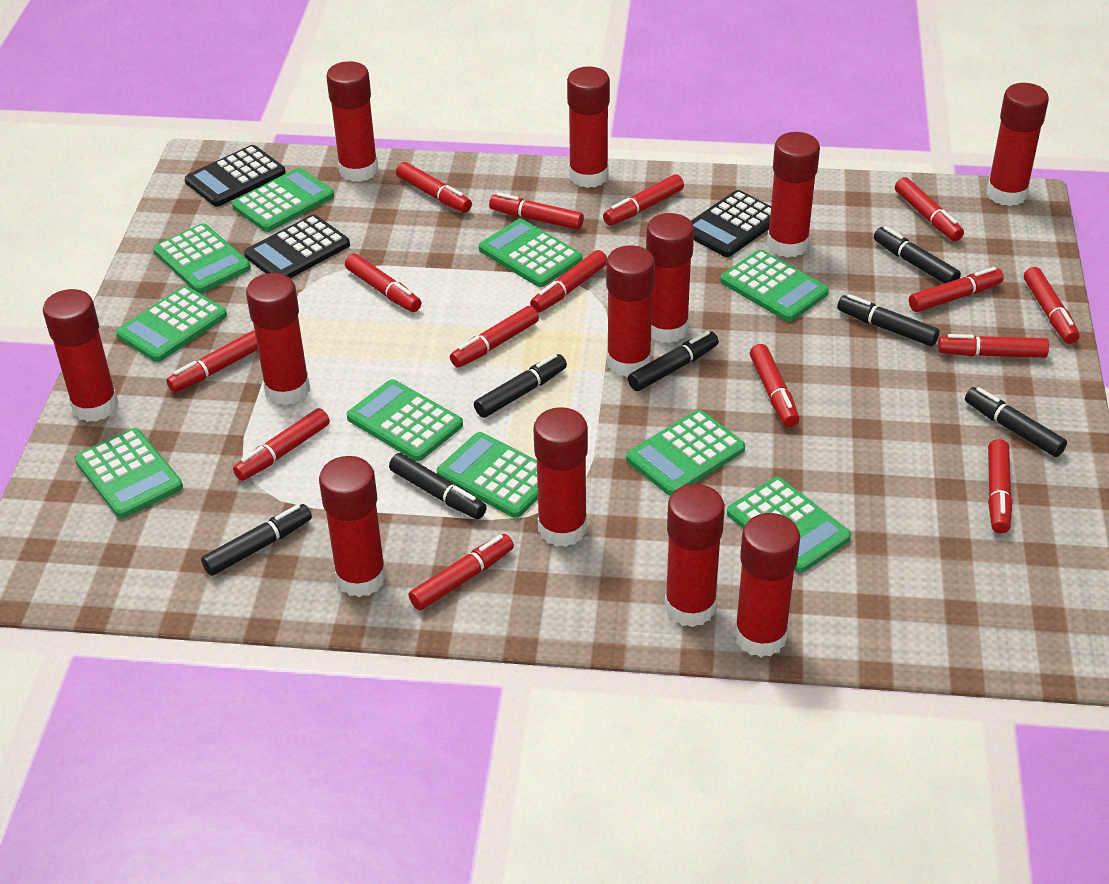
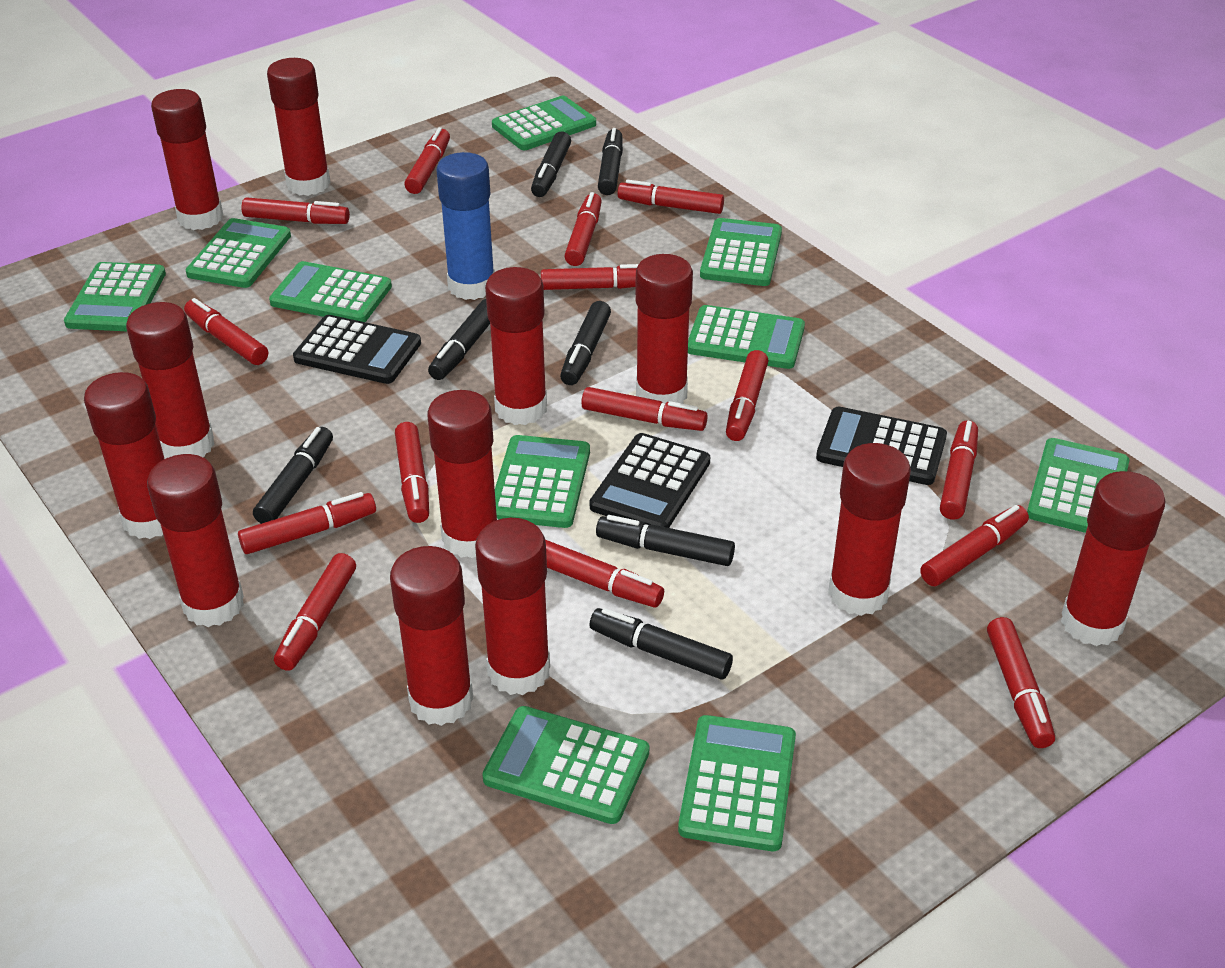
blue glue stick: none = 0 -> [436,152,495,300] = 1

